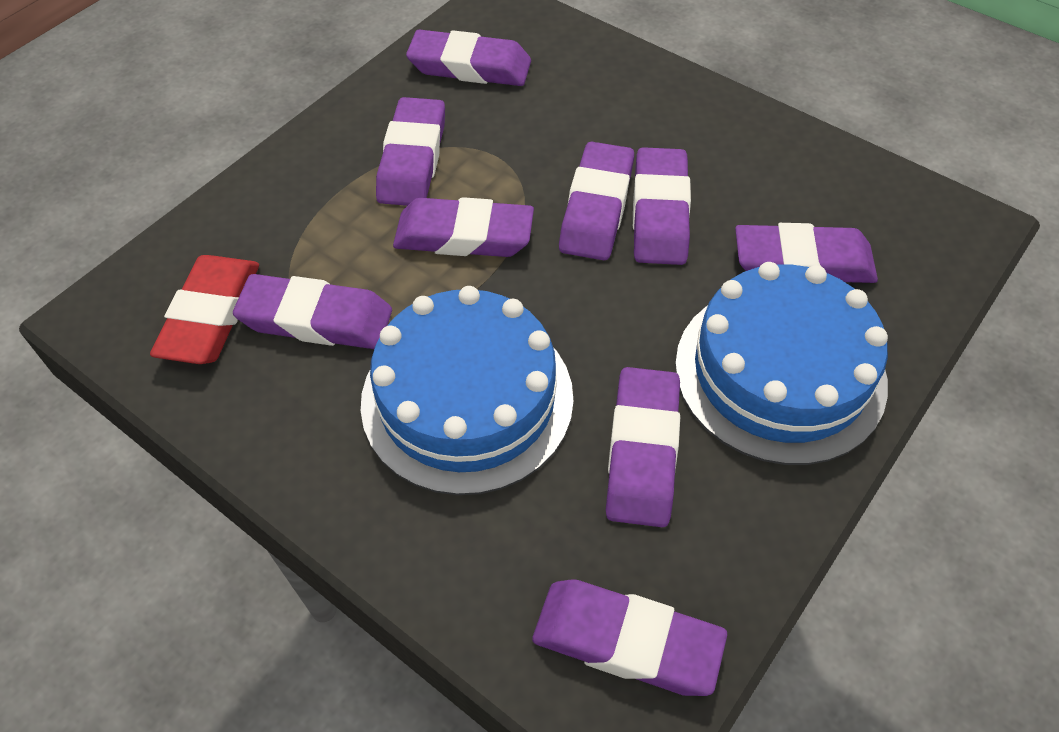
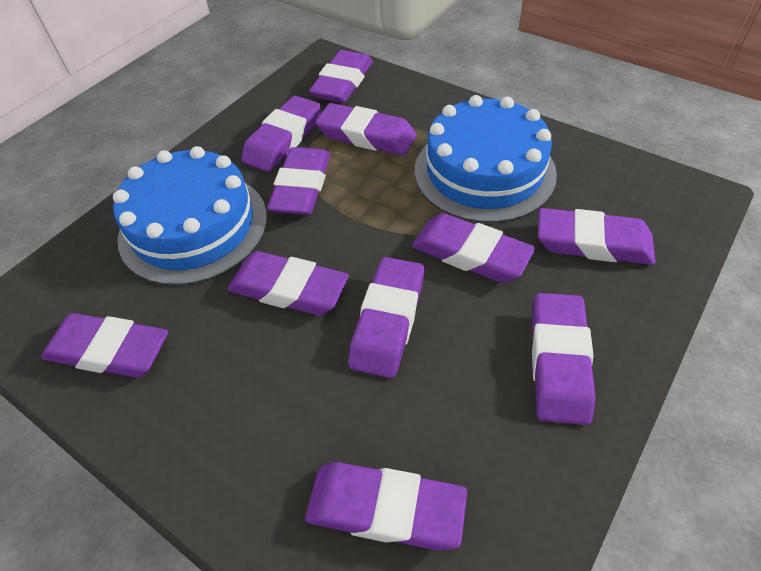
purple eraser: [233,274,392,349] [376,97,445,206] [393,197,534,257] [406,29,531,86] [532,579,727,696] [559,142,634,260] [606,367,680,527] [633,147,691,265] [735,223,878,283] = 9 -> [41,313,168,378] [228,251,349,316] [241,96,321,172] [267,147,330,215] [305,462,467,551] [309,50,373,103] [315,103,416,155] [348,257,424,378] [412,213,535,283] [532,293,596,425] [538,208,655,265] = 11
red eraser: [150,255,259,364] = 1 -> none = 0

